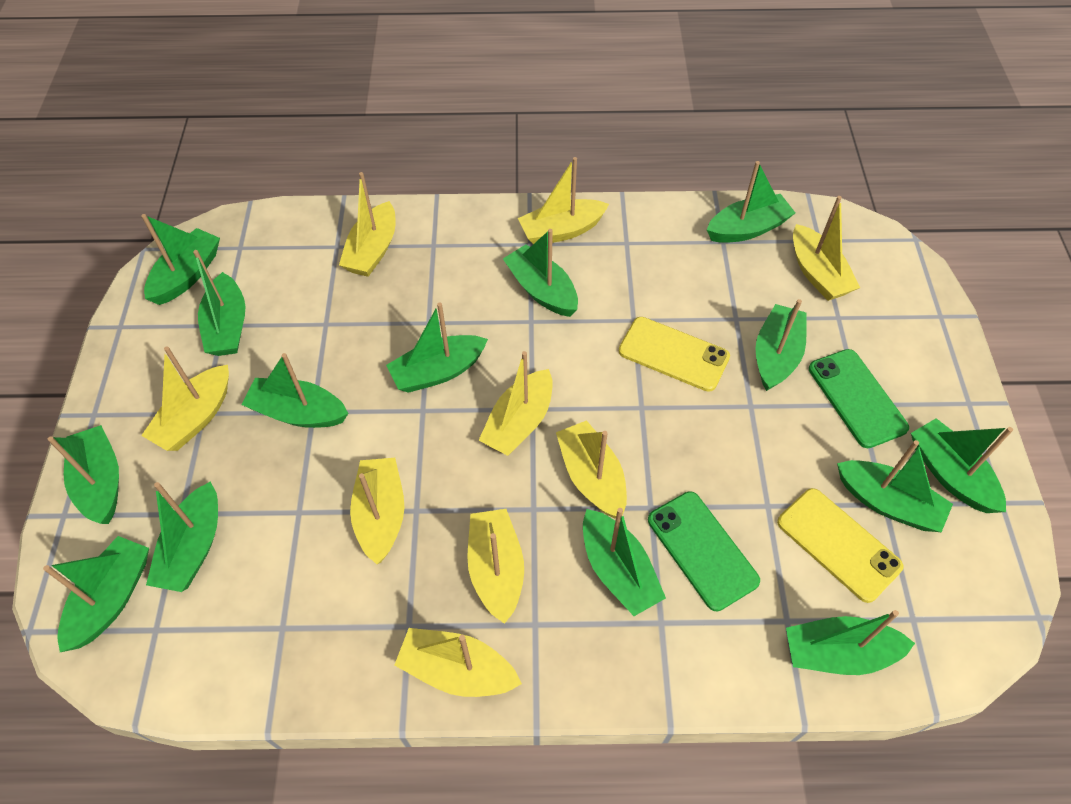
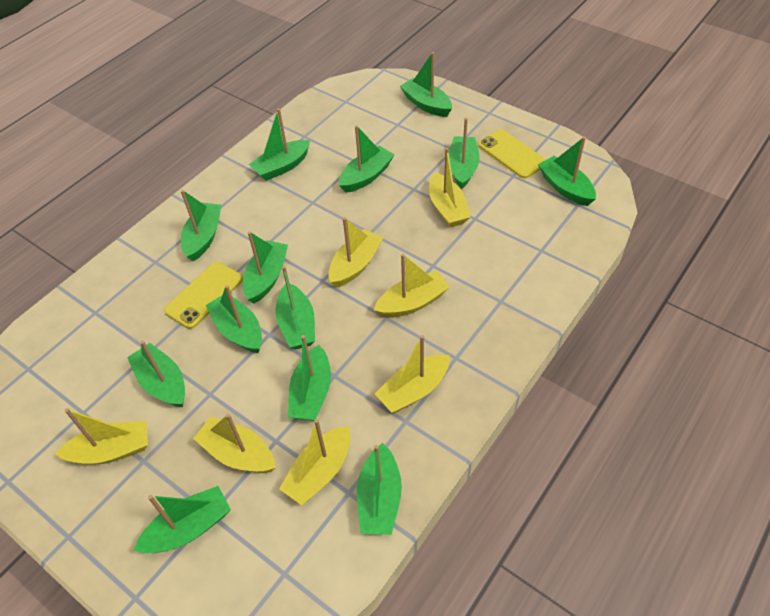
green boat: [43,536,149,652] [48,425,119,524] [141,214,220,305] [146,482,218,592] [193,250,246,356] [242,353,348,428] [386,302,488,393] [503,229,578,317] [583,508,666,616] [707,161,795,243] [755,299,807,391] [786,610,915,675] [837,440,953,532] [911,418,1013,513] = 14 -> [127,341,185,407] [133,486,231,553] [181,190,222,261] [206,285,262,353] [243,231,288,304] [249,108,310,181] [275,266,315,349] [288,335,331,421] [339,125,395,193] [357,443,402,535] [400,52,452,117] [448,118,480,189] [538,137,596,206] = 13
green phone: [648,491,760,611] [809,349,909,448] = 2 -> none = 0
yellow boat: [141,346,229,451] [339,172,395,277] [350,458,405,564] [394,628,522,697] [467,509,524,624] [478,351,553,456] [518,157,609,244] [556,420,627,519] [793,196,860,301] = 9 -> [55,408,148,464] [193,413,276,473] [279,419,351,505] [328,217,383,288] [374,254,450,318] [375,335,450,413] [429,148,471,227] = 7

